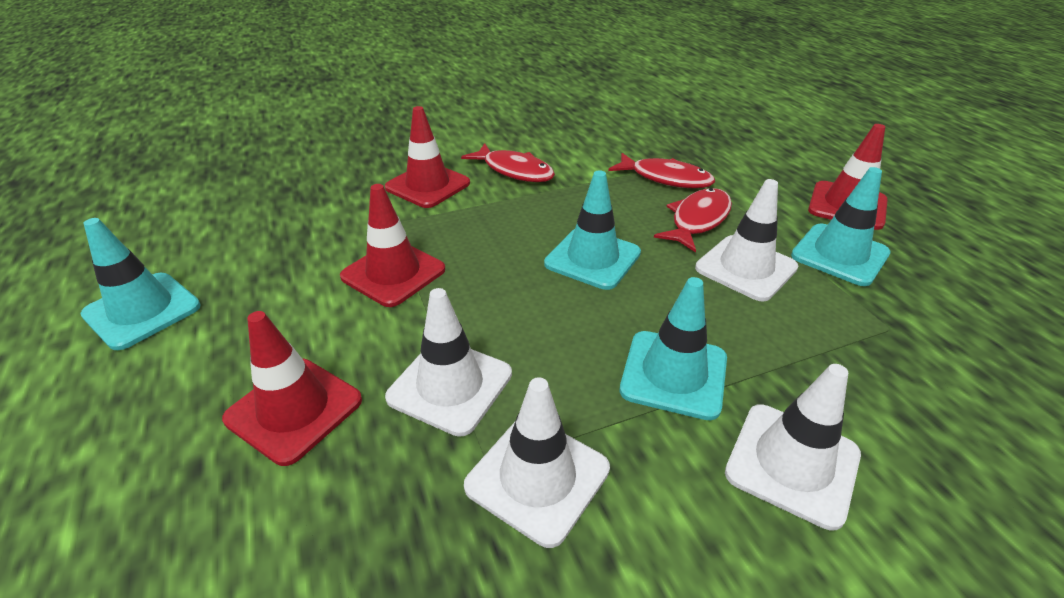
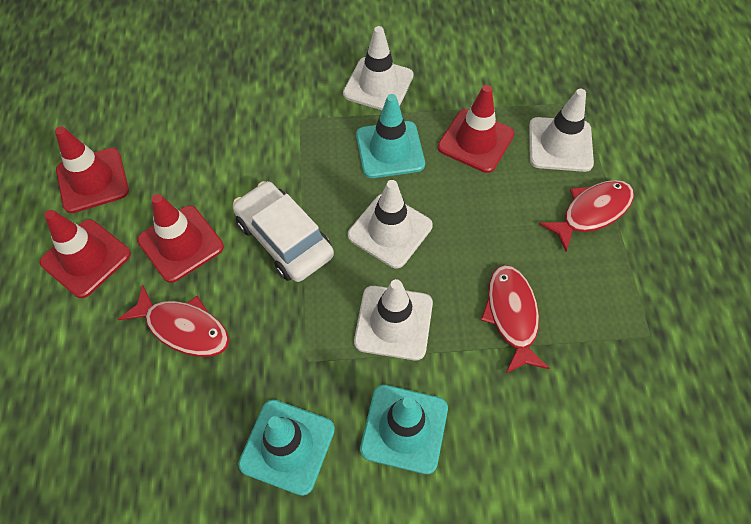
turquoise traffic cone: [80,218,201,350] [544,170,641,290] [620,277,727,420] [791,167,891,286] = 4 -> [238,400,335,496] [356,94,425,178] [360,385,448,474] = 3
white car: none = 0 -> [233,181,334,282] = 1

